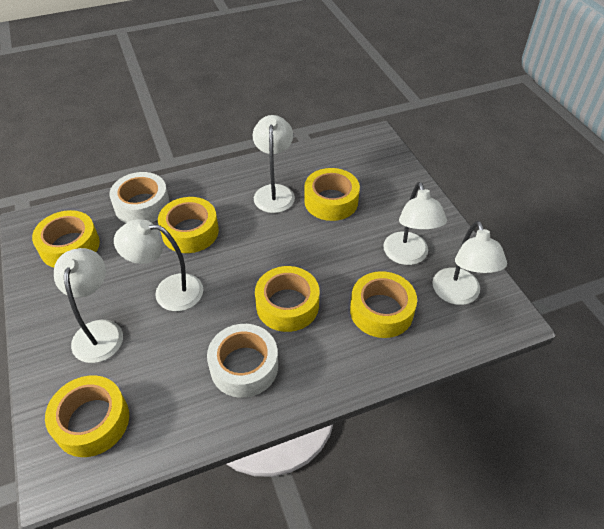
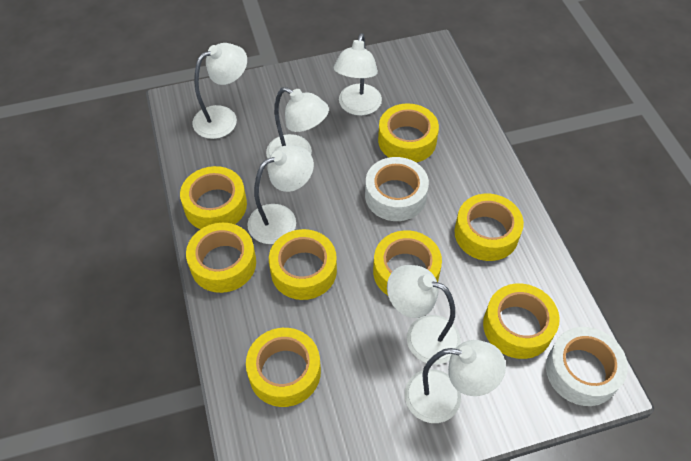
white lamp: [54,248,123,363] [114,219,203,311] [253,115,295,213] [383,182,447,265] [432,221,507,305] = 5 -> [192,43,247,139] [247,145,314,244] [266,87,329,159] [334,33,382,116] [387,265,461,364] [405,340,506,423] = 6
yellow tape: [32,210,100,267] [45,375,129,457] [158,197,219,253] [255,266,319,332] [304,168,360,221] [350,271,417,338] = 6 -> [180,166,247,229] [186,223,256,293] [246,328,321,407] [269,229,337,300] [373,230,442,295] [378,103,439,163] [455,194,524,261] [483,283,560,359] = 8

